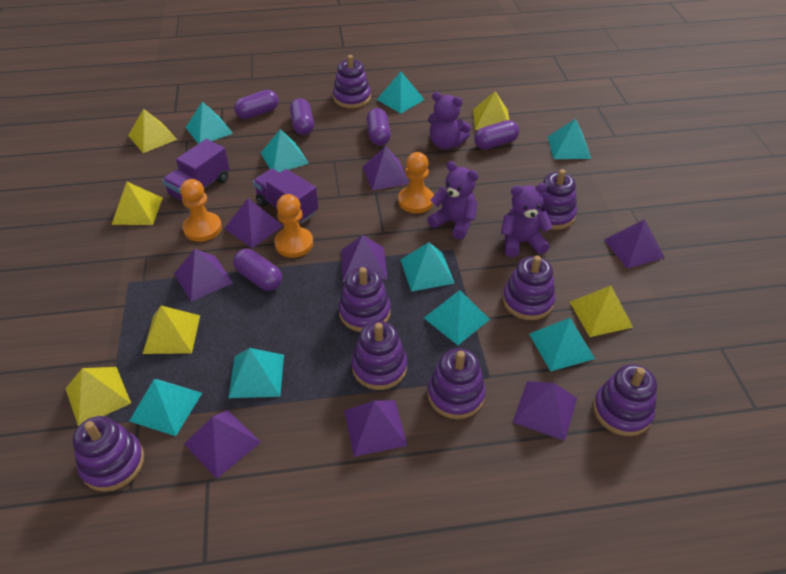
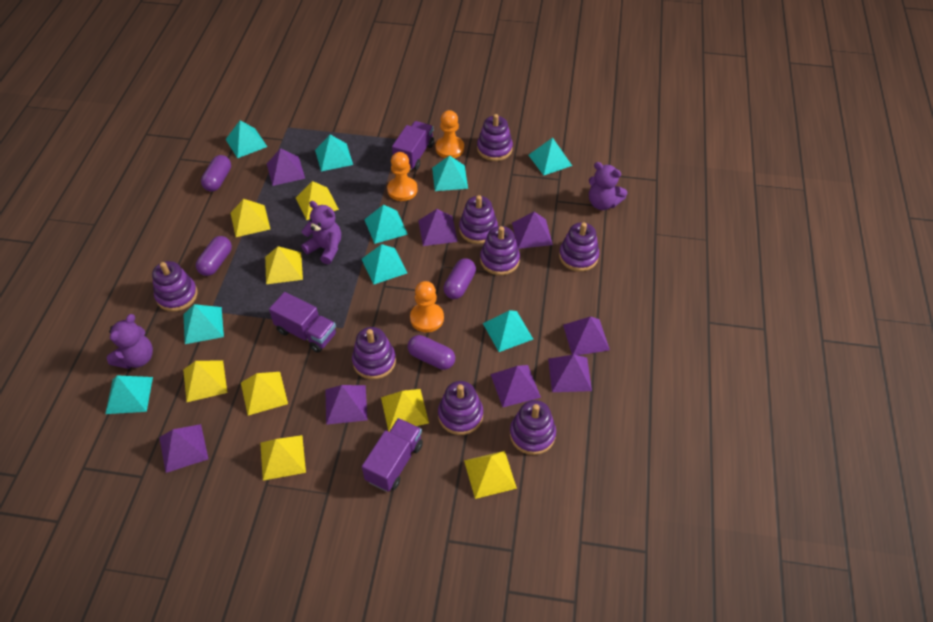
purple capsule: [233,249,282,291] [234,90,279,119] [290,98,314,135] [366,108,391,146] [474,120,519,150] = 5 -> [196,236,232,276] [201,155,231,191] [408,335,455,370] [443,258,476,299] = 4
purple truck: [162,139,230,201] [253,169,318,223] = 2 -> [269,292,336,353] [362,418,423,492] [392,121,434,171] = 3
yellow pyramid: [65,367,131,426] [112,182,163,225] [128,109,178,153] [143,306,200,354] [473,91,509,130] [570,286,633,337] = 6 -> [183,360,227,402] [231,199,270,237] [241,372,288,416] [260,435,306,481] [265,246,303,284] [296,181,339,220] [381,389,429,432] [464,451,517,499] = 8

